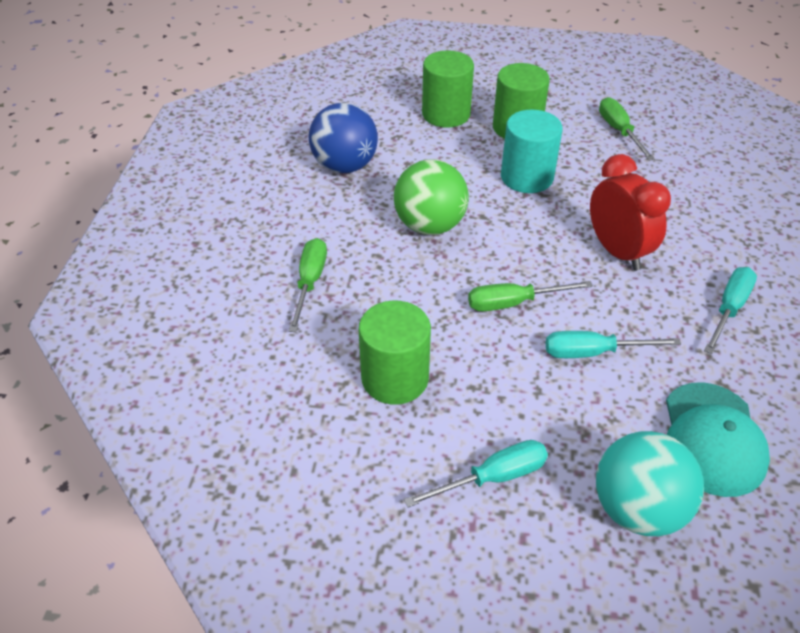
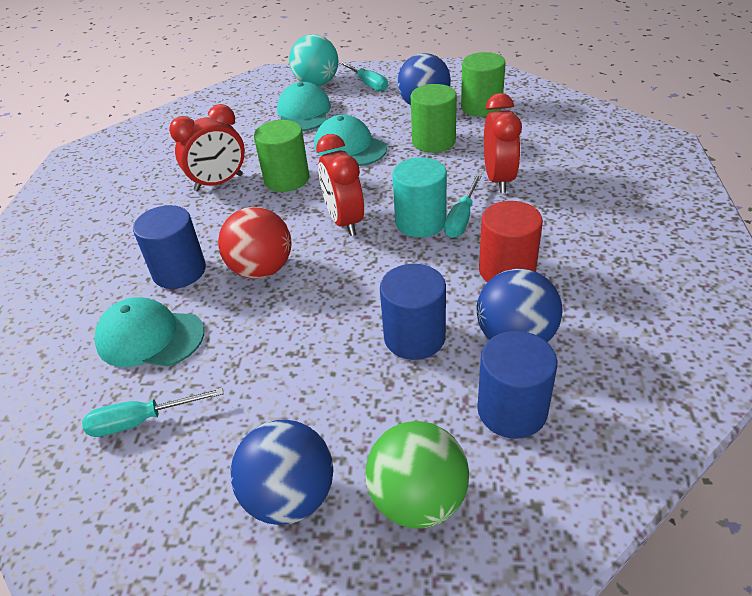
blue ball: [309,103,378,173] = 1 -> [230,420,333,525] [397,53,451,105] [477,269,562,342] = 3
blue cylinder: none = 0 -> [133,205,206,289] [380,264,446,360] [477,331,557,439] = 3
green screwdriver: [289,238,327,332] [468,281,593,311] [599,97,655,161] = 3 -> none = 0
red ball: none = 0 -> [218,207,291,279] = 1
red clock: [590,154,671,271] = 1 -> [169,104,245,191] [316,134,364,236] [484,93,522,193] = 3
red cylinder: none = 0 -> [479,201,543,282] = 1
turquoise cap: [666,382,770,497] = 1 -> [94,297,204,367] [277,82,331,131] [314,115,387,166] = 3

